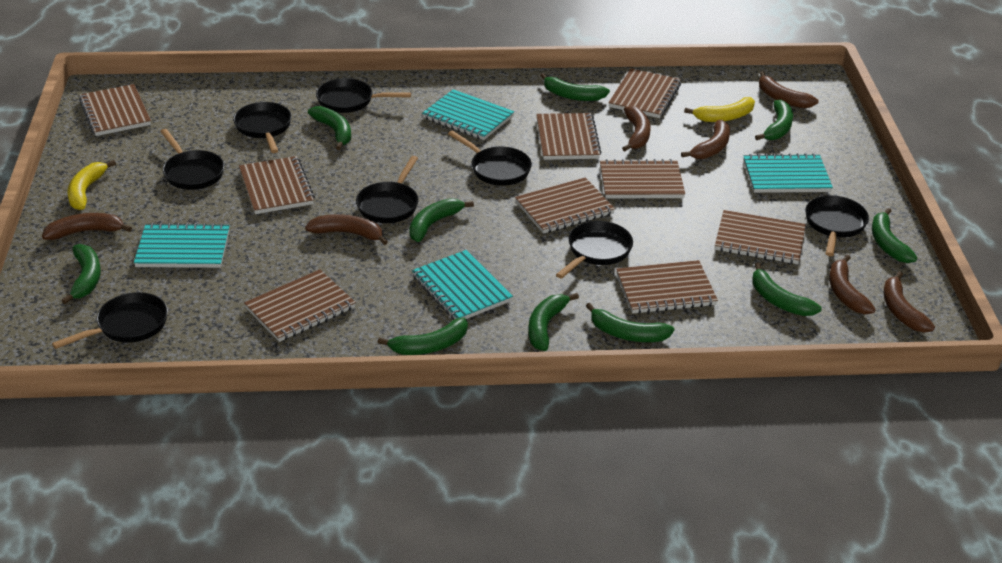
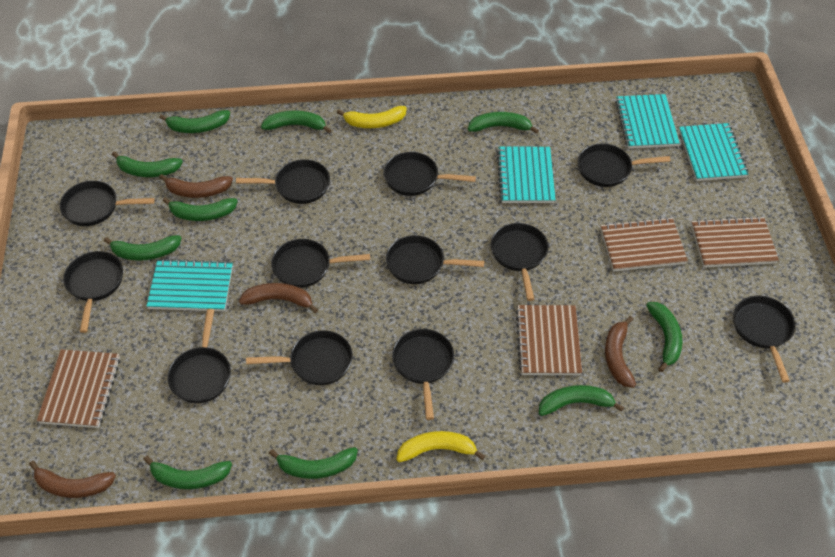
black pan: [52,292,168,349] [160,129,224,190] [233,102,292,153] [316,78,411,113] [356,156,419,223] [448,130,532,186] [556,221,633,279] [805,195,869,256] = 8 -> [60,181,155,226] [63,251,123,333] [167,309,231,403] [236,159,330,204] [246,330,353,385] [271,239,370,288] [383,152,476,196] [386,235,484,284] [392,329,454,420] [491,223,548,301] [578,144,670,187] [733,296,795,383] = 12
brown banana: [42,213,132,240] [305,214,388,245] [622,106,651,151] [681,120,730,159] [759,71,819,108] [829,255,876,314] [883,271,935,333] = 7 -> [29,461,116,498] [159,174,233,198] [239,283,318,313] [605,316,636,388] = 4
brown notebook: [79,84,151,136] [239,156,315,214] [244,269,356,342] [515,177,615,234] [536,113,602,160] [600,159,685,199] [608,68,681,118] [616,260,718,314] [715,210,806,264] = 9 -> [37,349,120,428] [516,305,582,375] [601,217,688,272] [691,216,779,268] = 4

